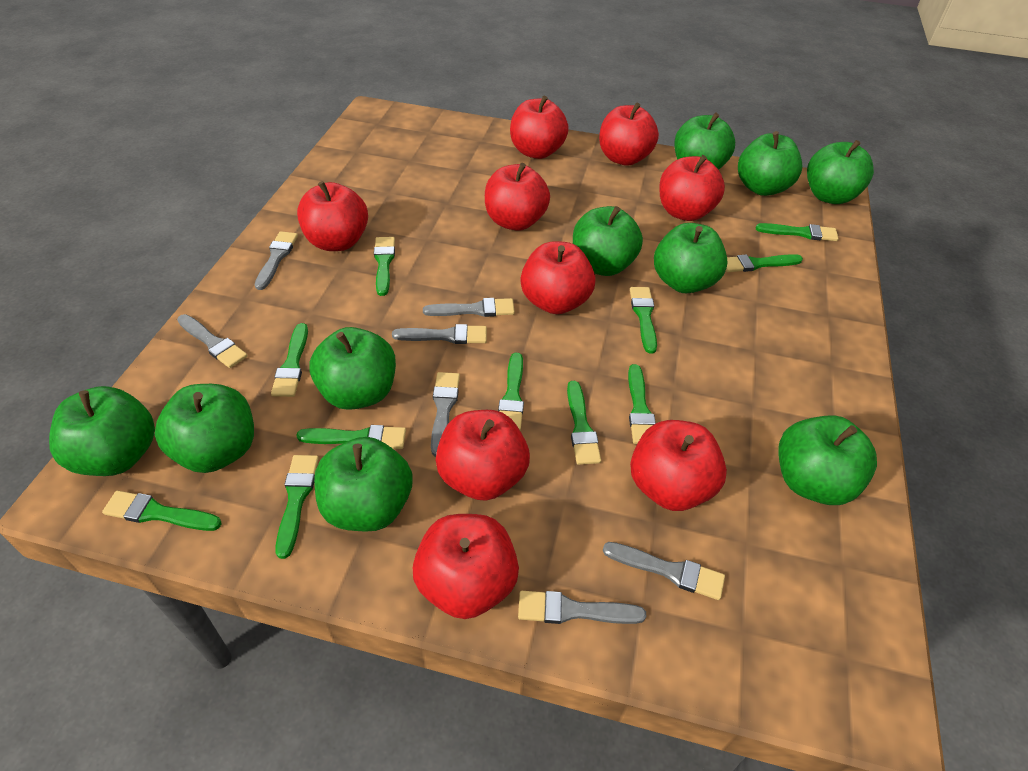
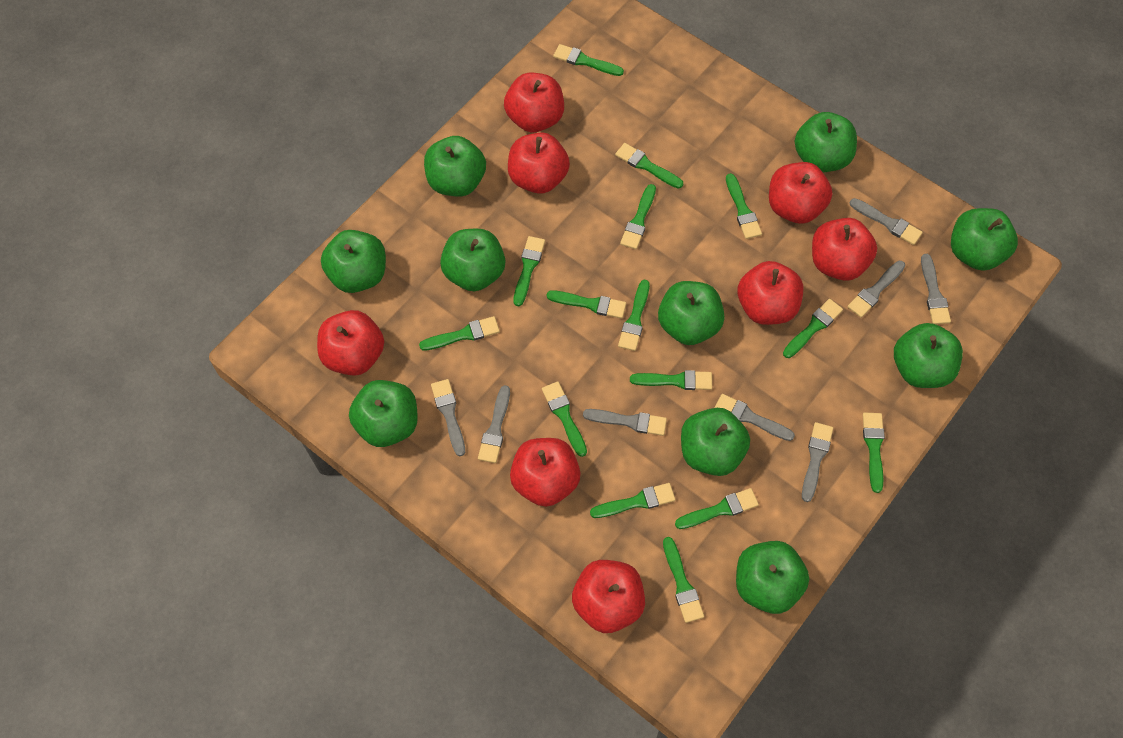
green brush: [102,491,222,531] [271,323,308,397] [275,455,319,559] [296,425,406,449] [374,237,395,296] [498,353,524,430] [567,381,601,465] [628,364,656,444] [630,287,657,354] [726,254,803,272] [756,223,839,241] = 11 -> [419,316,500,351] [514,236,545,306] [542,381,587,457] [547,290,626,319] [553,44,624,76] [590,483,675,518] [615,143,683,189] [618,279,650,351] [620,184,656,249] [630,370,712,390] [663,537,704,623] [675,488,759,529] [726,173,762,239] [783,299,843,358] [863,413,885,493] = 15
grey brush: [177,314,248,368] [255,231,298,290] [392,324,487,344] [423,298,515,317] [431,372,460,457] [518,591,646,624] [603,542,725,600] = 7 -> [431,379,465,456] [478,385,510,463] [583,409,667,436] [714,394,795,441] [802,422,833,502] [848,261,905,318] [850,198,923,245] [921,254,951,324] = 8
red apple: [297,181,368,251] [413,514,519,619] [436,410,530,501] [485,163,550,231] [510,96,569,159] [521,241,595,314] [599,103,659,166] [630,420,727,511] [659,155,725,221] = 9 -> [317,310,384,376] [504,73,564,132] [508,132,570,194] [510,438,580,507] [572,560,645,633] [738,261,803,325] [769,162,832,224] [812,218,877,281] = 8

